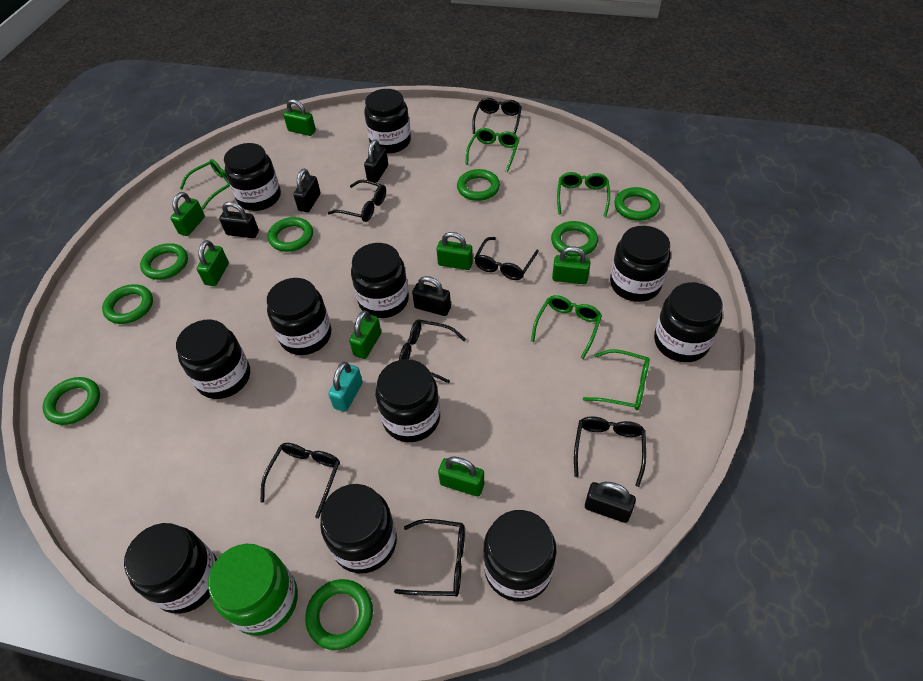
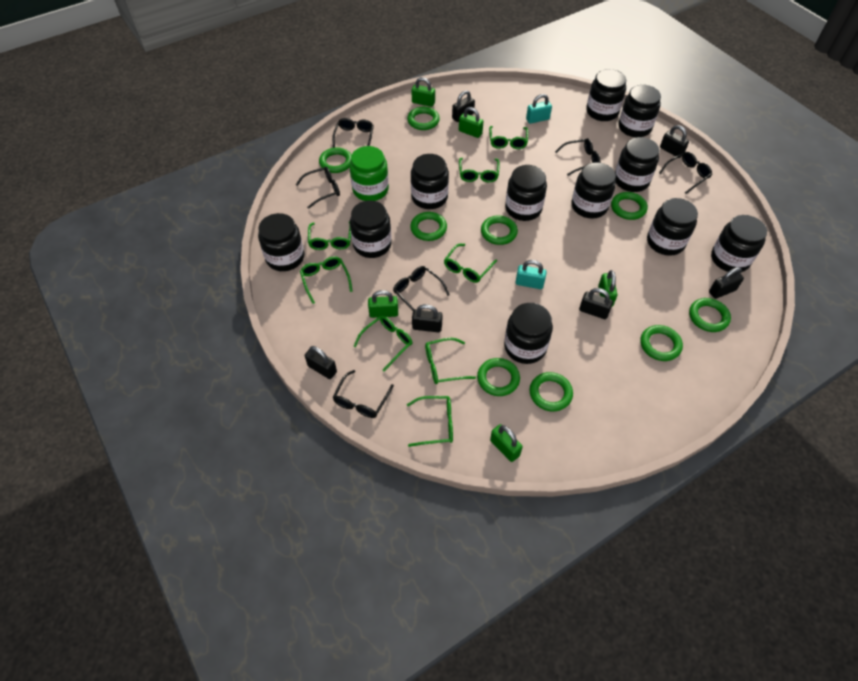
black glasses: [260,443,340,519] [328,180,386,222] [394,519,465,597] [399,319,466,383] [472,98,522,134] [474,237,539,280] [574,416,646,487] = 7 -> [295,167,340,209] [332,118,374,148] [332,370,394,418] [393,266,450,311] [555,138,600,176] [659,152,712,194] = 6
black padlock: [219,202,259,238] [293,169,321,212] [364,139,388,182] [412,276,451,316] [585,482,636,523] = 5 -> [305,346,337,379] [412,304,443,333] [452,90,475,122] [579,288,613,319] [660,125,689,158] [709,267,744,299] = 6
green glasses: [180,159,230,210] [465,128,519,172] [531,295,602,359] [557,172,610,217] [583,349,650,410] = 5 -> [300,256,353,304] [308,221,351,250] [354,316,413,372] [407,396,453,447] [425,338,476,384] [444,244,497,283] [459,158,500,183] [489,126,528,149] = 8
green padlock: [170,192,205,236] [197,240,229,286] [283,99,316,136] [349,310,381,359] [436,232,473,270] [438,457,484,496] [552,246,590,284] = 7 -> [368,290,398,318] [412,77,435,107] [459,107,483,138] [490,424,523,462] [598,270,617,307] = 5
green ring: [42,377,100,425] [102,284,153,324] [140,243,188,280] [268,217,313,252] [305,579,373,650] [457,169,500,201] [551,221,598,257] [614,187,660,221] = 8 -> [319,147,351,173] [407,107,440,130] [410,212,447,241] [477,358,520,396] [481,216,518,245] [529,372,573,411] [611,192,648,220] [640,325,683,361] [689,298,731,332] = 9
turquoise padlock: [328,362,363,412] = 1 -> [515,260,547,289] [526,94,552,124] = 2

